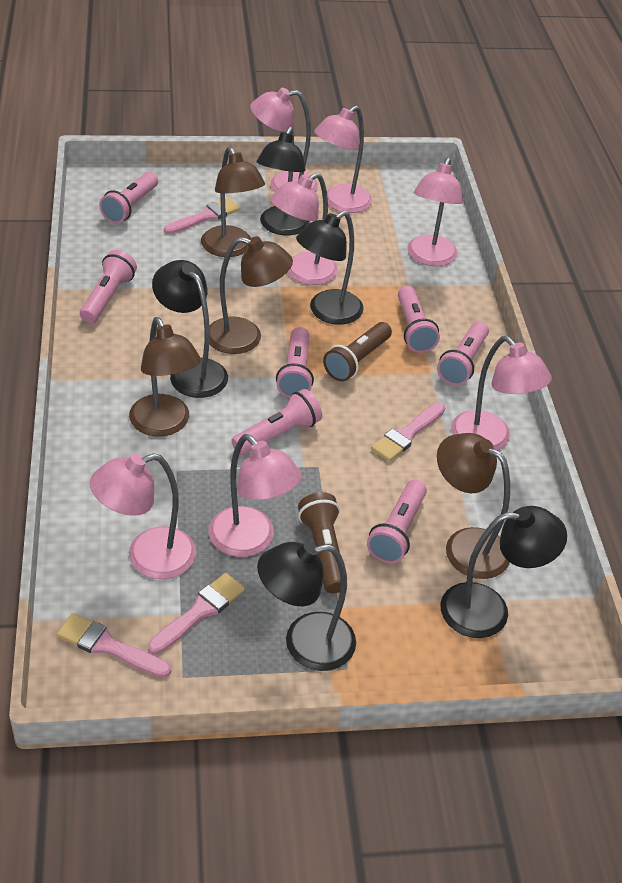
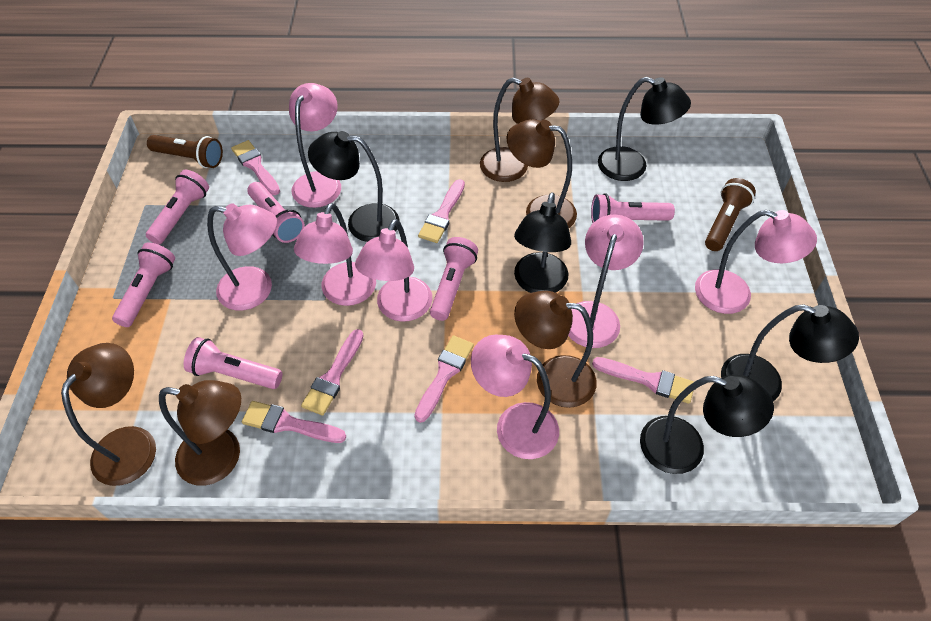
brown lamp: [129,317,201,437] [201,147,265,257] [209,236,293,354] [437,433,510,579] = 4 -> [61,343,156,486] [159,380,241,486] [480,78,559,182] [507,119,577,228] [514,291,597,408] = 5
pink brush: [57,613,171,678] [148,573,245,655] [164,198,241,234] [371,402,445,462] = 4 -> [231,140,280,195] [242,401,346,443] [301,329,364,415] [414,335,474,423] [418,179,465,243] [592,357,694,404] = 6
pink flashlight: [80,250,137,323] [99,172,158,224] [231,389,322,455] [276,327,314,398] [367,480,427,563] [398,286,440,353] [437,321,489,386] = 7 -> [112,242,175,327] [146,170,209,245] [184,337,283,389] [247,182,305,243] [430,237,478,321] [591,193,675,223] = 6

